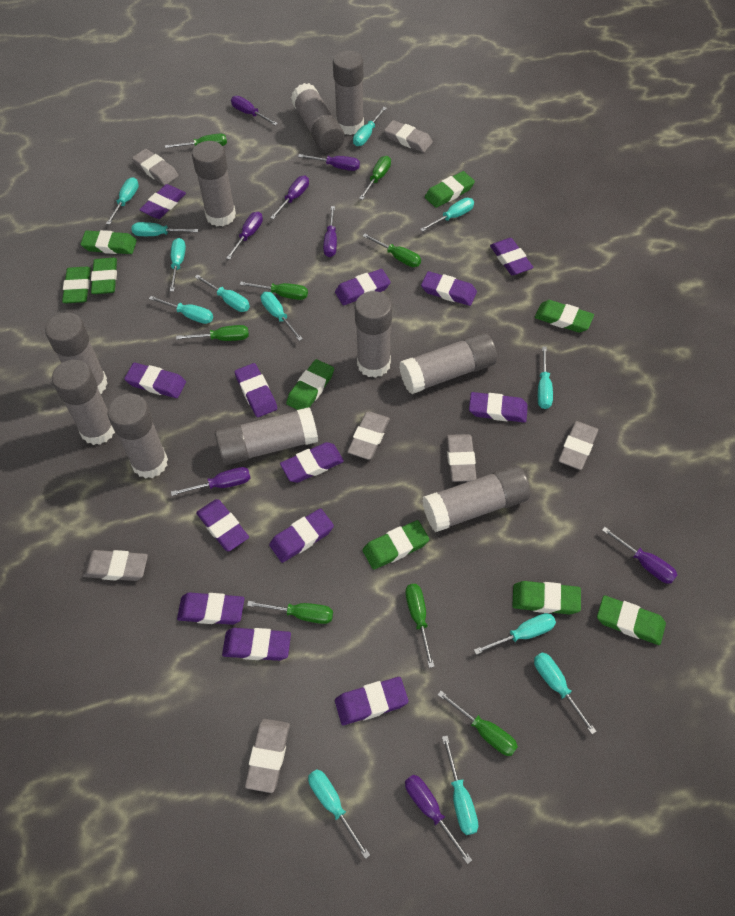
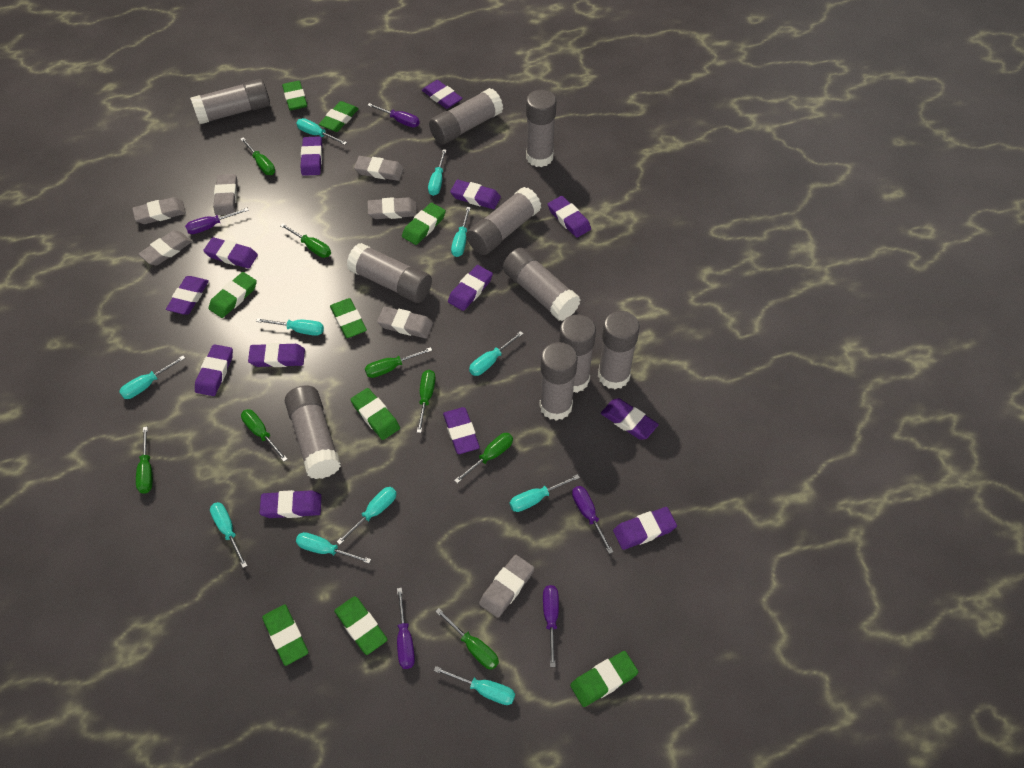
purple screwdriver: [171,467,250,496] [226,212,263,260] [231,96,278,125] [270,176,309,220] [298,154,360,171] [323,206,337,257] [405,775,472,864] [602,527,677,584] = 8 -> [185,208,249,234] [367,103,420,127] [397,588,415,669] [543,585,559,667] [572,486,613,554] = 5
turquoise screwdriver: [106,177,139,225] [132,222,199,236] [149,296,213,324] [170,238,186,292] [195,274,250,312] [261,292,303,341] [308,770,370,859] [353,107,387,146] [420,198,474,232] [442,736,478,835] [474,613,556,655] [534,652,597,734] [538,346,553,409] = 13 -> [119,356,185,399] [210,502,247,568] [256,318,324,336] [296,118,347,145] [296,532,371,564] [337,487,397,545] [428,149,446,196] [434,666,515,705] [451,207,471,257] [469,331,523,376] [510,474,580,512] = 11

